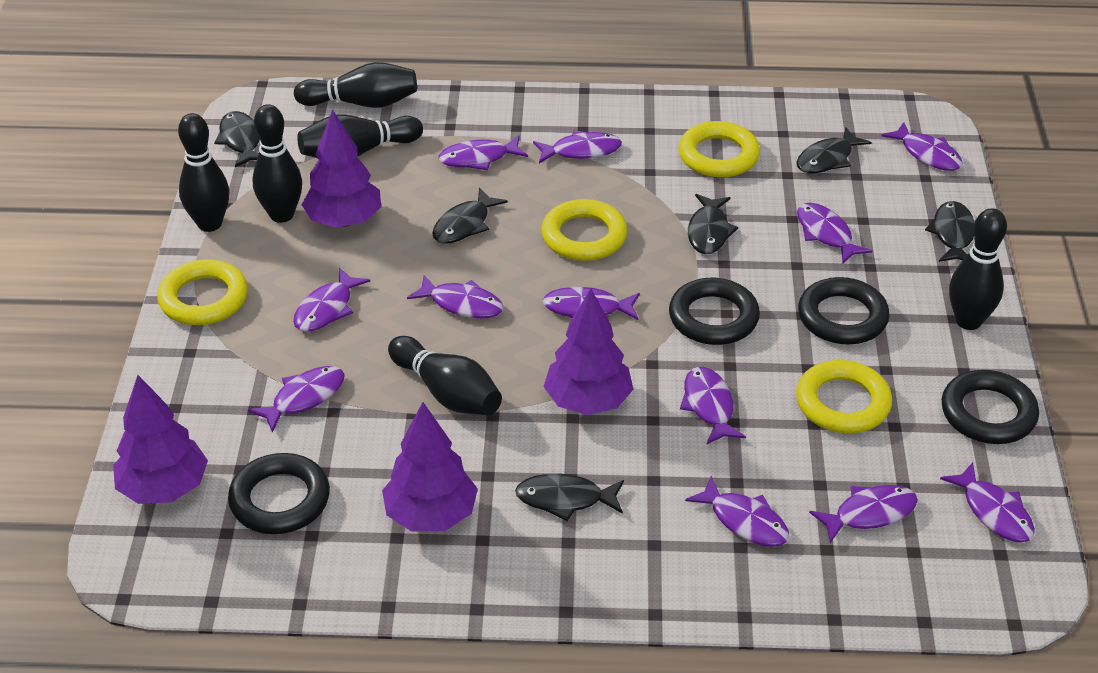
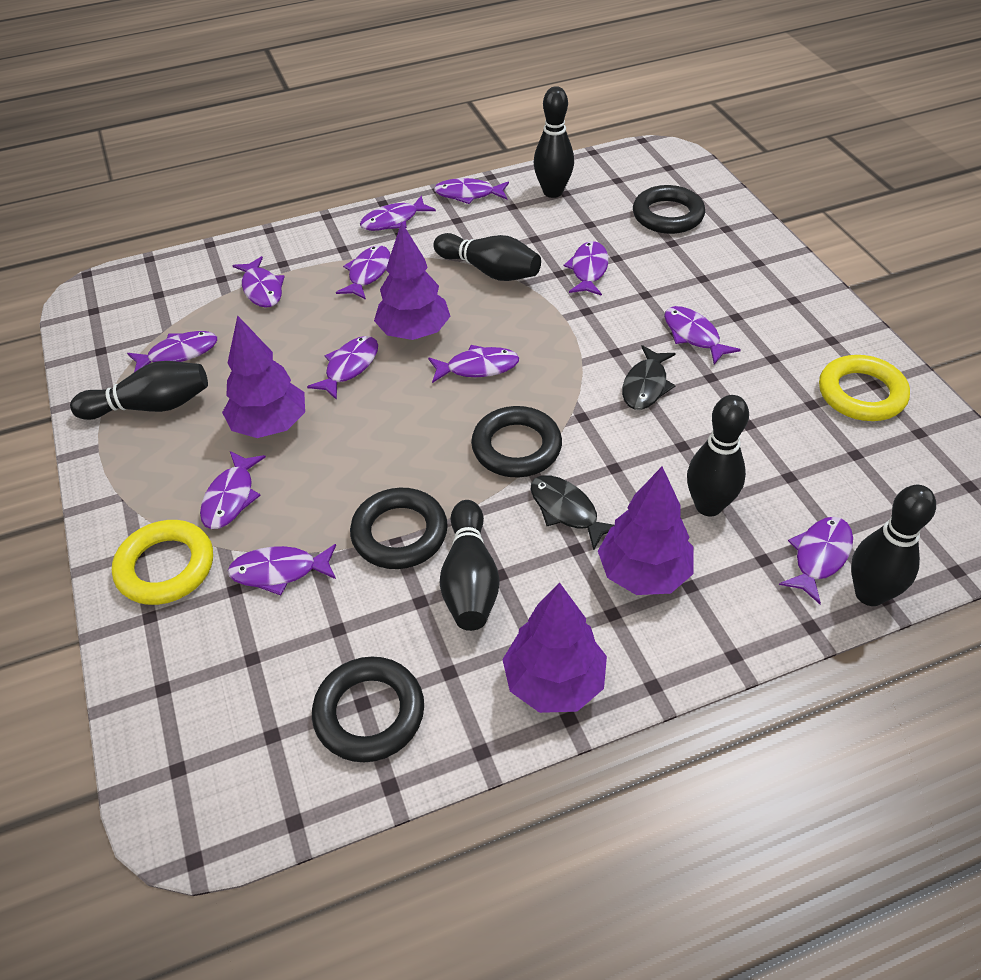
black fish: [215,111,260,167] [432,188,507,244] [515,474,624,521] [688,194,738,254] [797,127,871,173] [925,201,974,262] = 6 -> [531,475,615,550] [622,345,676,410] = 2
yellow ring: [157,259,248,325] [541,199,627,261] [678,121,760,178] [796,360,892,433] = 4 -> [112,520,213,605] [819,355,910,421] = 2

